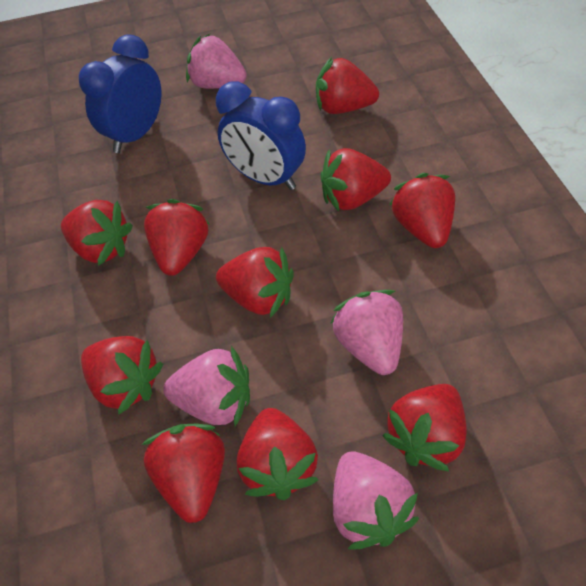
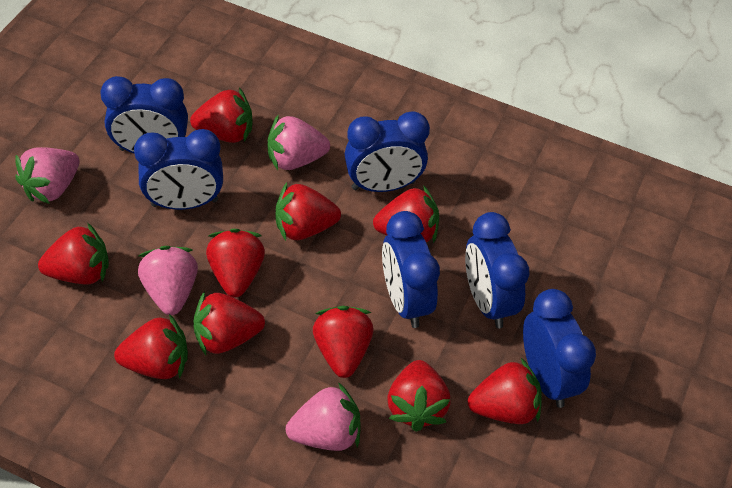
blue clock: [79,34,162,153] [216,81,306,190] = 2 -> [100,76,188,153] [134,129,223,210] [345,111,430,192] [382,211,440,328] [465,212,529,328] [523,289,596,408] = 6

